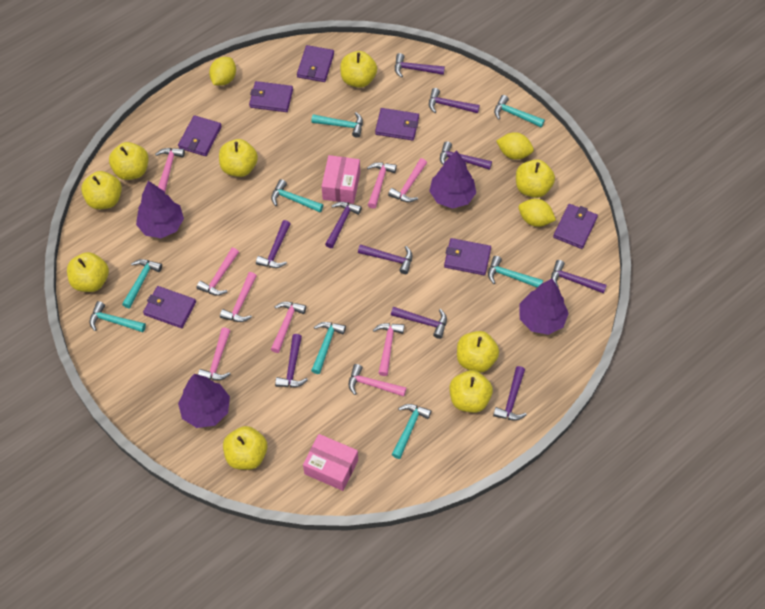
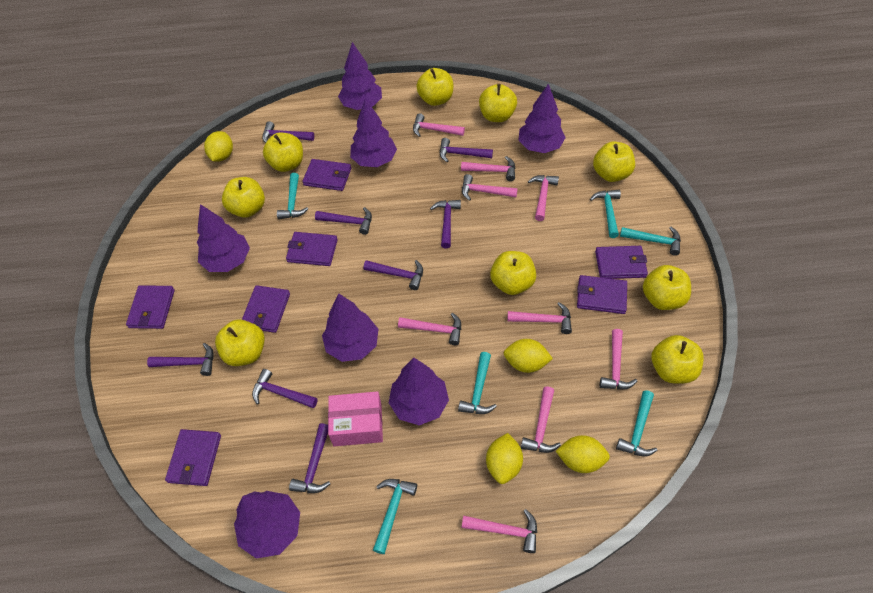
pink box: [303,434,358,491] [322,155,360,204] = 2 -> [328,391,383,446] = 1
purple hammer: [256,220,291,268] [275,334,308,387] [325,202,362,248] [358,244,412,274] [391,307,447,339] [395,53,445,78] [429,88,480,113] [440,141,492,170] [493,366,527,421] [551,260,607,294] = 10 -> [147,343,214,376] [252,369,318,408] [262,121,314,143] [289,423,330,493] [315,207,372,235] [364,260,423,290] [430,200,461,248] [440,138,493,162] = 8
purple tree: [136,181,184,238] [178,374,230,428] [429,150,476,209] [519,279,569,335] = 4 -> [197,204,250,272] [234,491,300,558] [322,293,378,362] [338,42,382,110] [350,99,397,167] [389,358,449,425] [519,84,566,153] = 7
turquoise hammer: [90,301,146,332] [122,259,162,308] [271,179,323,212] [311,112,363,138] [311,322,346,374] [392,404,431,459] [488,256,543,288] [494,95,545,127] = 8 -> [277,173,308,219] [373,479,417,554] [458,352,497,414] [590,190,621,238] [616,390,658,457] [620,227,681,256] = 6
yellow lemon: [209,57,236,86] [496,132,534,160] [519,199,556,227] = 3 -> [204,131,233,162] [486,433,523,484] [504,339,553,373] [556,435,610,473] = 4

